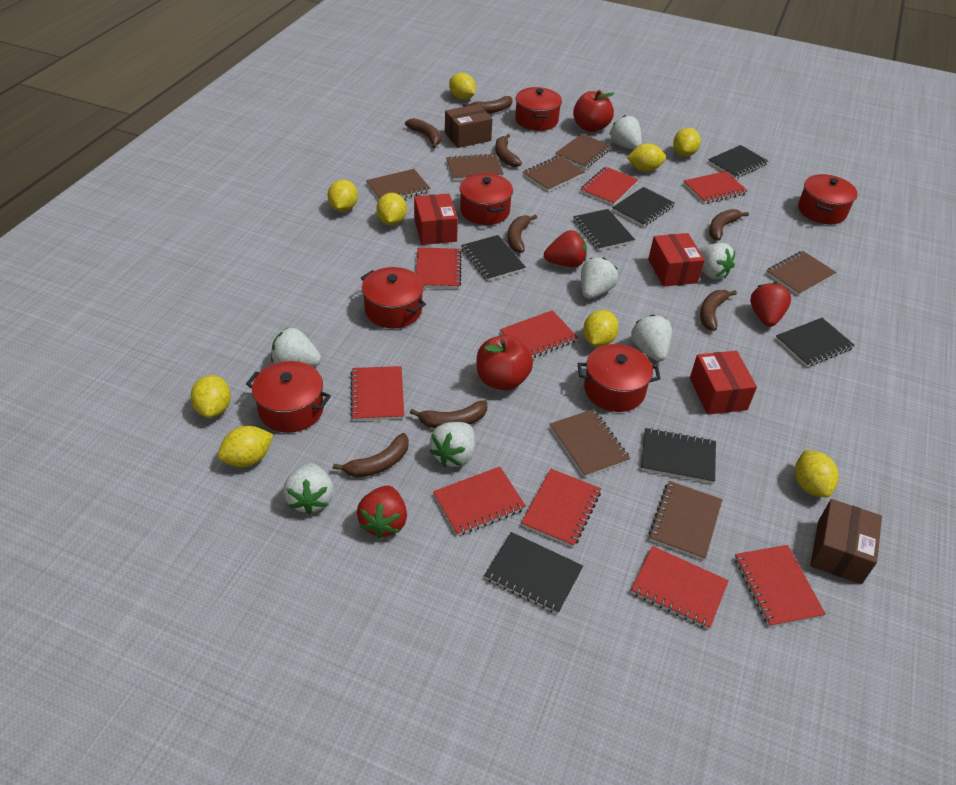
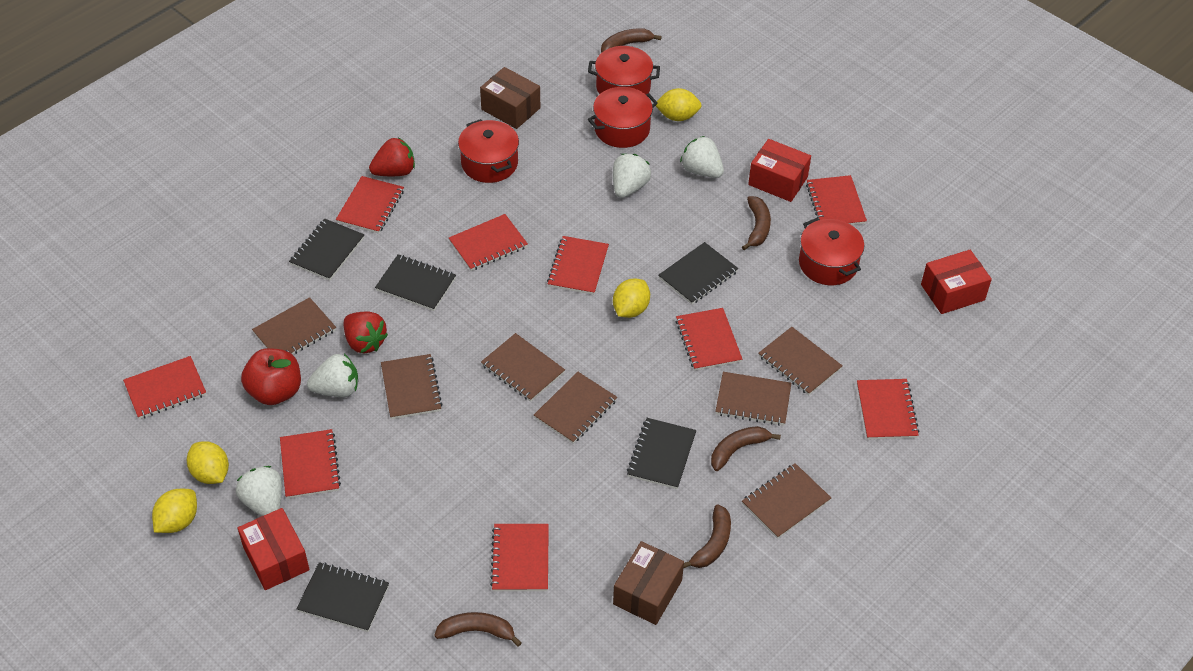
black notebook: [461,235,526,281] [484,532,583,614] [573,209,635,251] [612,187,675,227] [641,428,716,484] [708,145,768,179] [775,318,855,367] = 7 -> [289,219,364,281] [296,562,389,632] [375,254,456,311] [627,418,696,489] [659,242,738,304] = 5
brown banana: [333,433,409,477] [405,118,441,149] [410,400,487,429] [463,96,513,113] [495,134,522,167] [508,214,537,253] [700,290,737,331] [709,209,749,241] = 8 -> [434,612,522,647] [601,28,662,53] [684,504,731,568] [711,426,781,471] [742,196,771,250] = 5
red apple: [477,335,533,390] [573,90,615,132] = 2 -> [241,348,301,405] = 1
red pot: [246,361,331,433] [361,267,426,328] [459,173,513,225] [515,87,562,131] [578,344,661,412] [798,174,857,224] = 6 -> [458,119,519,183] [588,46,660,94] [588,87,658,148] [799,218,864,285] = 4
red strawberry: [357,485,407,539] [544,230,587,267] [750,282,791,327] = 3 -> [344,311,388,353] [369,137,415,176] = 2
white strawberry: [271,328,321,367] [283,463,334,515] [429,422,475,467] [581,258,618,299] [610,115,642,149] [631,315,672,361] [698,243,735,279] = 7 -> [236,466,282,516] [307,354,358,397] [613,154,651,198] [680,136,724,178] = 4
yellow lemon: [190,375,231,418] [218,426,273,467] [327,180,358,212] [376,193,407,225] [449,73,476,100] [583,310,619,347] [627,143,666,172] [673,128,701,157] [795,450,839,497] = 9 -> [152,489,197,533] [187,441,229,484] [613,278,650,318] [656,88,702,121] = 4

